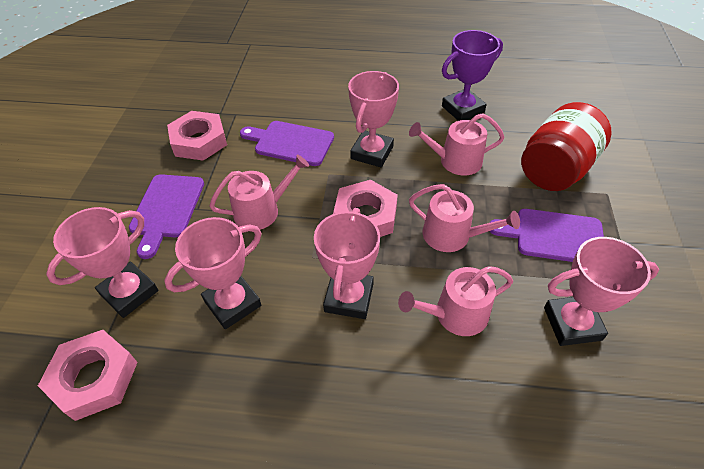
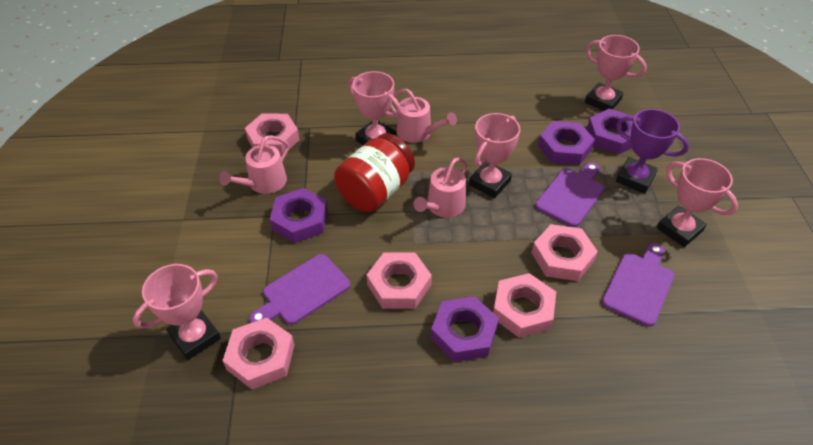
pink nut: [38,330,138,421] [167,111,227,161] [333,180,398,237] = 3 -> [222,318,295,389] [245,113,300,155] [367,252,432,309] [493,273,556,338] [532,224,598,281] = 5
pink watering can: [209,155,309,230] [398,266,513,336] [409,113,504,176] [409,184,520,252] = 4 -> [219,135,289,194] [390,89,457,143] [413,158,467,218] = 3
purple nut: none = 0 -> [270,188,328,243] [431,296,499,362] [538,121,595,165] [587,109,635,155] = 4

